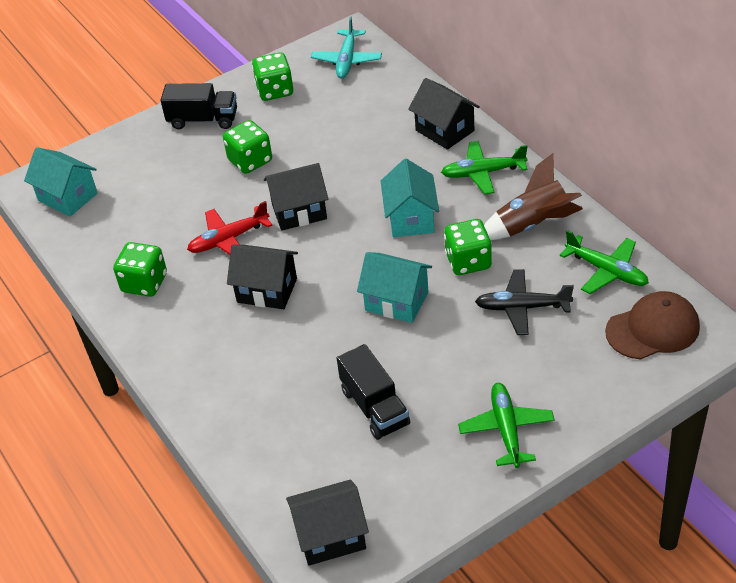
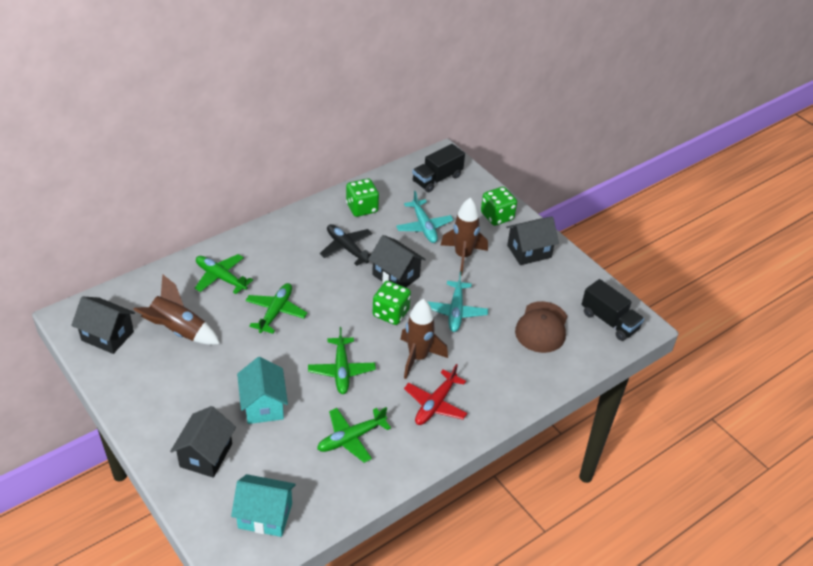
brown rocket: [484,153,583,240] = 1 -> [133,274,220,345] [401,299,448,379] [441,197,488,276] = 3
green dice: [113,242,167,297] [223,120,272,174] [252,52,294,101] [444,219,492,275] = 4 -> [346,179,379,217] [373,281,411,325] [481,187,517,226] = 3
green plane: [441,141,528,194] [458,383,555,468] [559,230,649,294] = 3 -> [195,254,253,294] [245,283,307,334] [308,327,376,394] [317,407,391,463] = 4
turquoise house: [24,147,97,217] [357,252,432,323] [381,159,439,237] = 3 -> [231,474,296,537] [237,357,288,424] = 2
turquoise plane: [311,17,382,79] = 1 -> [396,191,453,243] [427,271,488,332] = 2

